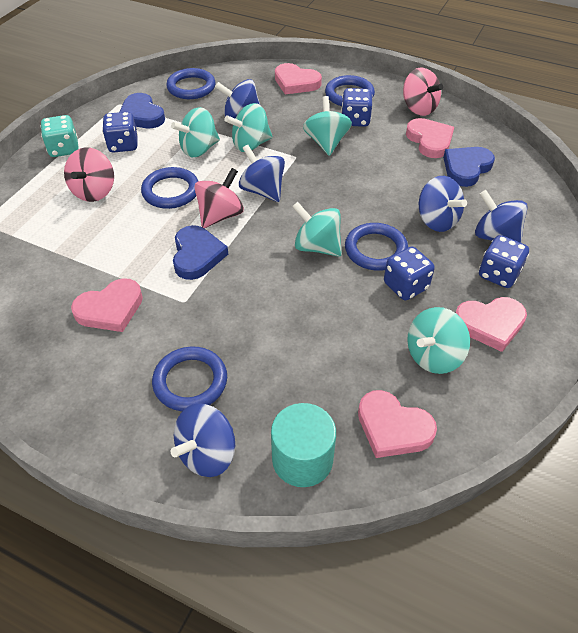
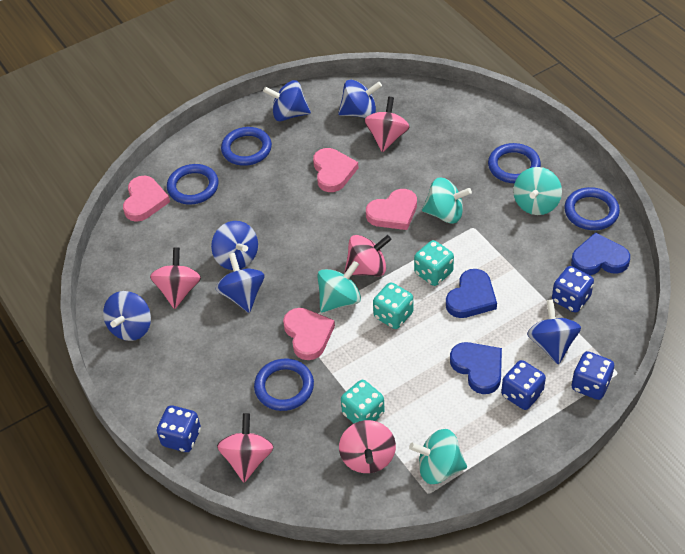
blue spinning top: [171,403,235,477] [215,79,261,118] [239,145,285,202] [419,176,467,232] [475,190,528,243] = 5 -> [103,291,151,341] [211,221,258,270] [216,253,264,313] [263,80,311,121] [338,80,382,118] [527,299,581,364] = 6
pink heart: [71,278,143,332] [275,63,322,94] [358,390,437,458] [406,118,454,158] [456,297,527,352] = 5 -> [123,175,170,222] [283,308,335,360] [313,148,358,192] [366,189,417,230] = 4
pink spinning top: [64,147,114,202] [194,168,244,228] [403,68,443,116] = 3 -> [150,248,201,309] [217,413,274,482] [339,420,396,473] [344,235,392,276] [364,97,409,152] = 5
turquoise cylinder: [271,403,336,487] = 1 -> none = 0
turquoise dice: [40,115,79,157] = 1 -> [341,380,385,423] [373,282,413,329] [414,240,454,286] = 3
turquoise spinning top: [171,107,220,157] [224,103,273,152] [292,202,342,257] [303,96,352,156] [407,307,470,374] = 5 -> [317,261,361,313] [409,429,467,484] [422,177,472,223] [513,167,562,215] = 4

